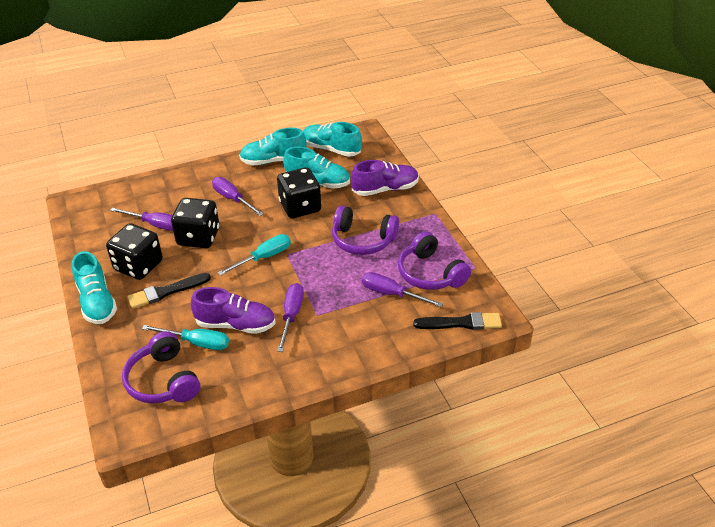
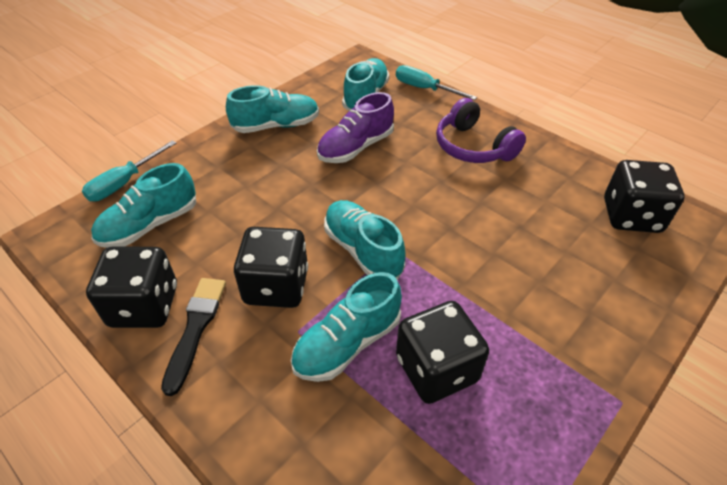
black brush: [127,273,211,309] [413,312,502,330] = 2 -> [161,278,226,396] = 1
black dice: [106,223,163,280] [171,198,219,248] [277,167,321,218] = 3 -> [86,247,177,328] [234,227,308,308] [396,301,489,404] [604,160,684,233] = 4
purple headphones: [122,331,201,403] [332,206,399,255] [398,231,471,290] = 3 -> [436,98,526,163] = 1
purple screwdriver: [110,207,173,231] [212,177,264,216] [277,283,304,352] [362,272,443,307] = 4 -> none = 0
purple shoe: [191,287,276,334] [351,160,419,196] = 2 -> [317,92,394,163] = 1
turquoise shoe: [72,251,117,324] [239,128,307,165] [283,146,350,189] [303,122,362,157] = 4 -> [91,163,196,248] [226,85,319,133] [291,272,402,382] [324,200,406,280] [342,58,389,111] = 5

